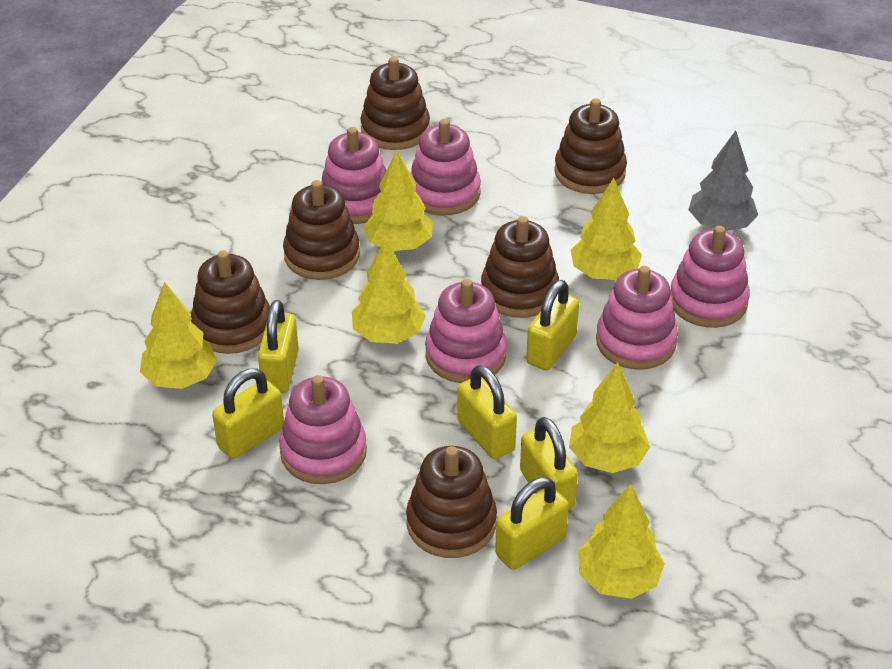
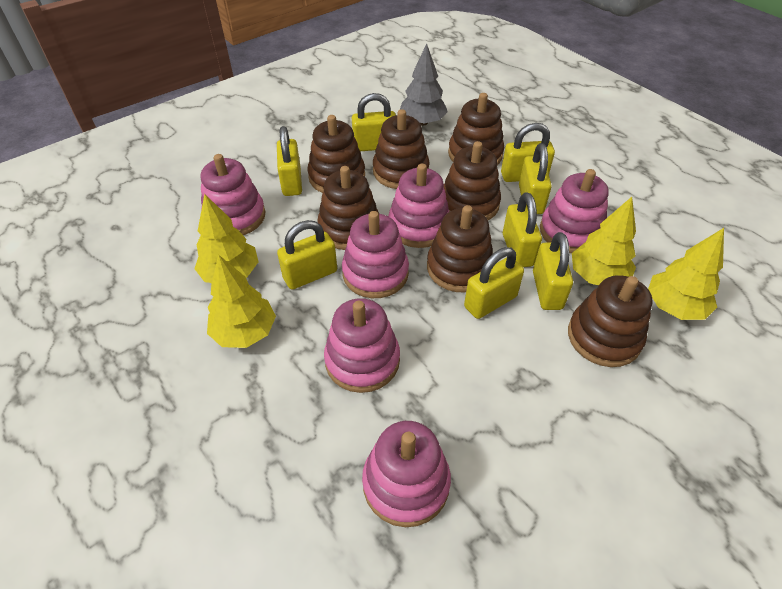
brown stacking toy: [191,250,270,354] [283,180,360,280] [360,57,430,150] [406,446,497,558] [481,216,559,318] [554,98,627,194] = 6 -> [308,115,365,193] [317,166,379,250] [373,109,430,189] [427,205,493,292] [444,141,501,220] [448,93,504,165] [568,275,652,367] = 7
yellow padlock: [212,368,284,459] [258,300,299,393] [457,365,517,459] [495,477,569,570] [520,417,578,510] [526,280,579,371] = 6 -> [277,126,302,196] [277,220,337,290] [352,93,396,151] [464,247,524,319] [501,123,555,182] [503,192,542,267] [519,143,552,214] [533,232,573,310] = 8
yellow tree: [140,282,217,389] [352,239,426,344] [363,150,433,251] [569,362,650,473] [571,178,642,280] [578,484,665,599] = 6 -> [194,194,259,283] [207,254,276,348] [572,197,636,285] [648,228,724,320] = 4

